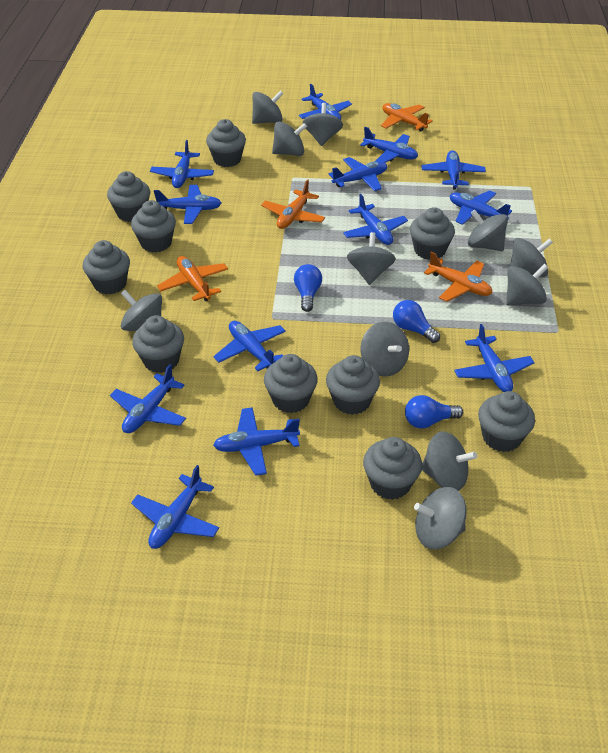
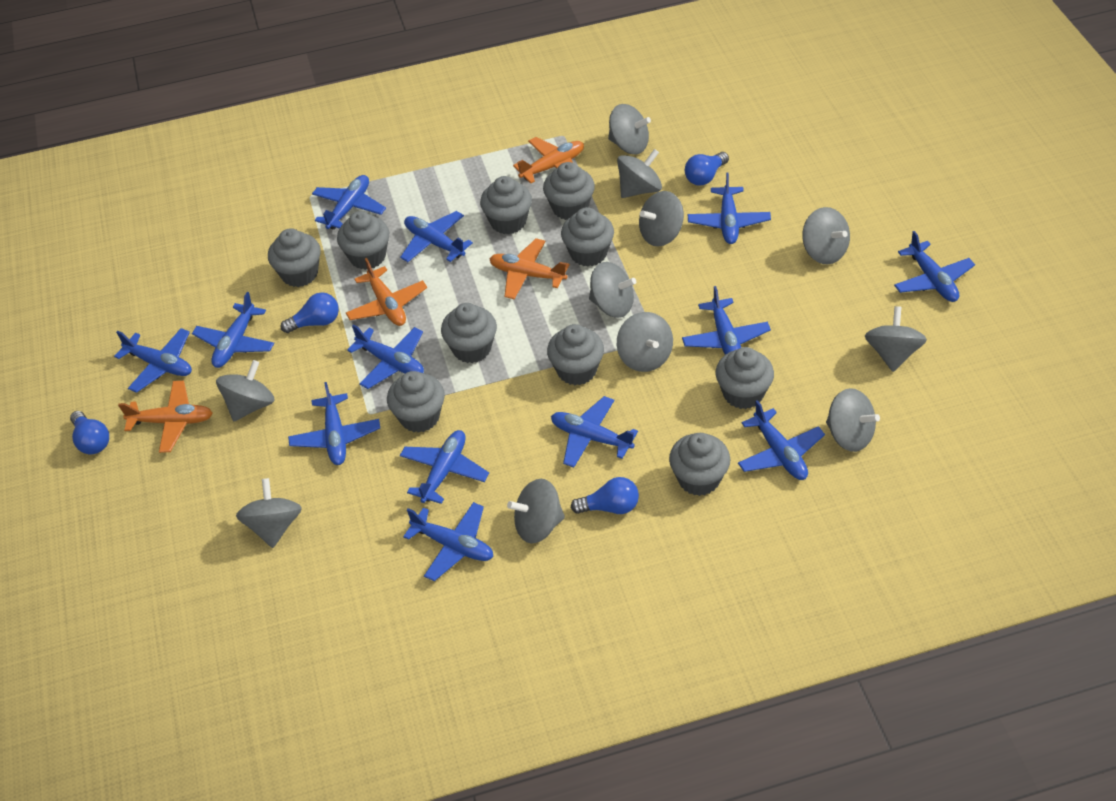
blue light bulb: [294,264,322,312] [393,300,440,343] [405,395,463,429] = 3 -> [70,411,109,454] [280,292,339,333] [571,477,639,514] [685,152,729,185] = 4

